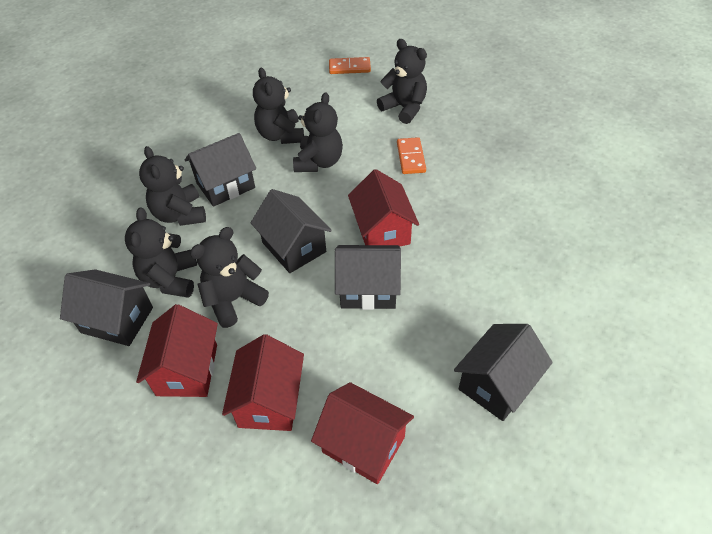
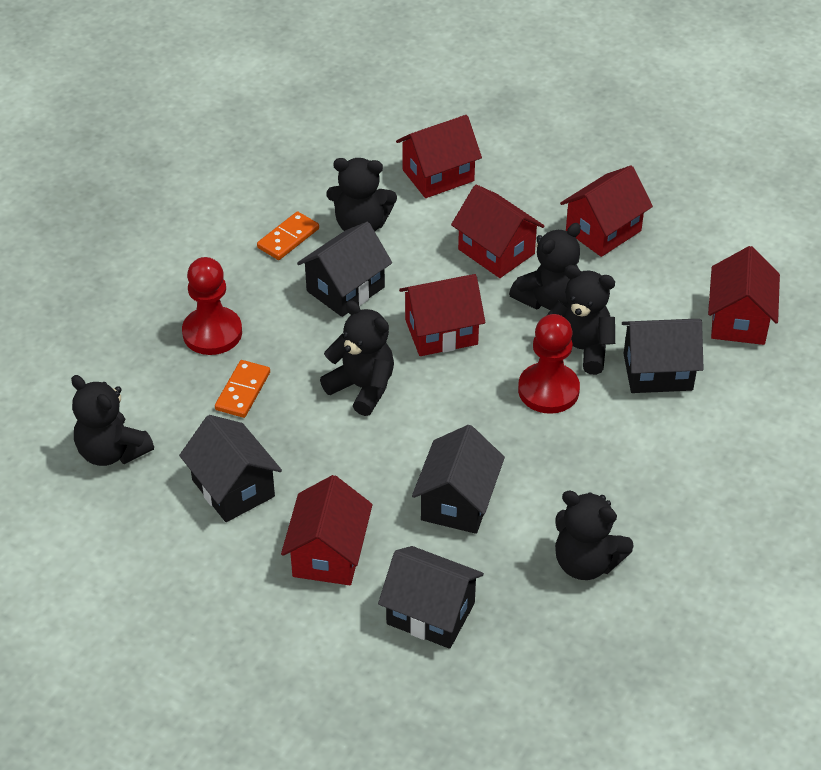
red house: [136,304,218,397] [222,334,304,431] [311,382,414,484] [348,169,419,246] = 4 -> [281,475,373,585] [396,115,482,198] [399,274,485,356] [451,184,544,278] [560,165,653,257] [708,246,780,345] = 6
red pawn: none = 0 -> [182,257,242,355] [518,314,580,414] = 2

